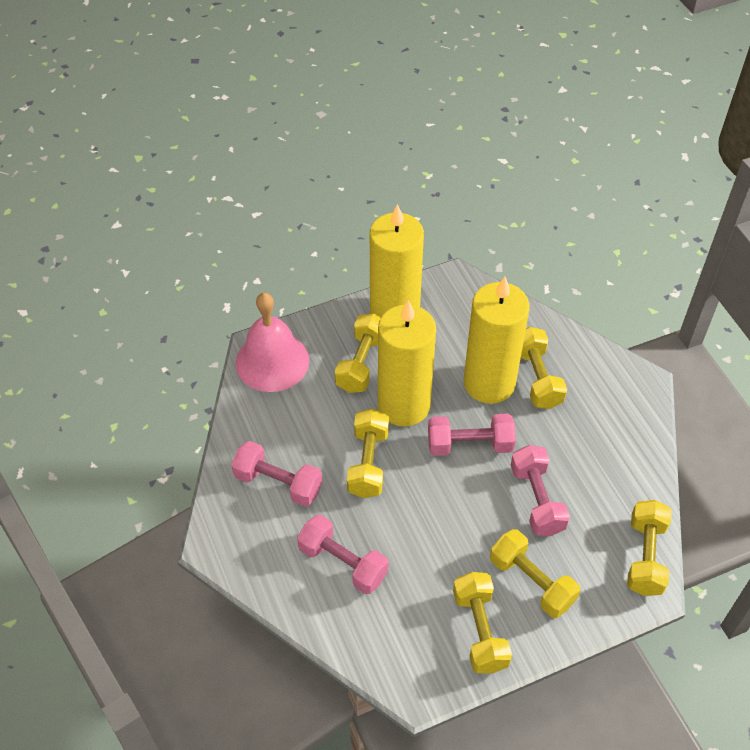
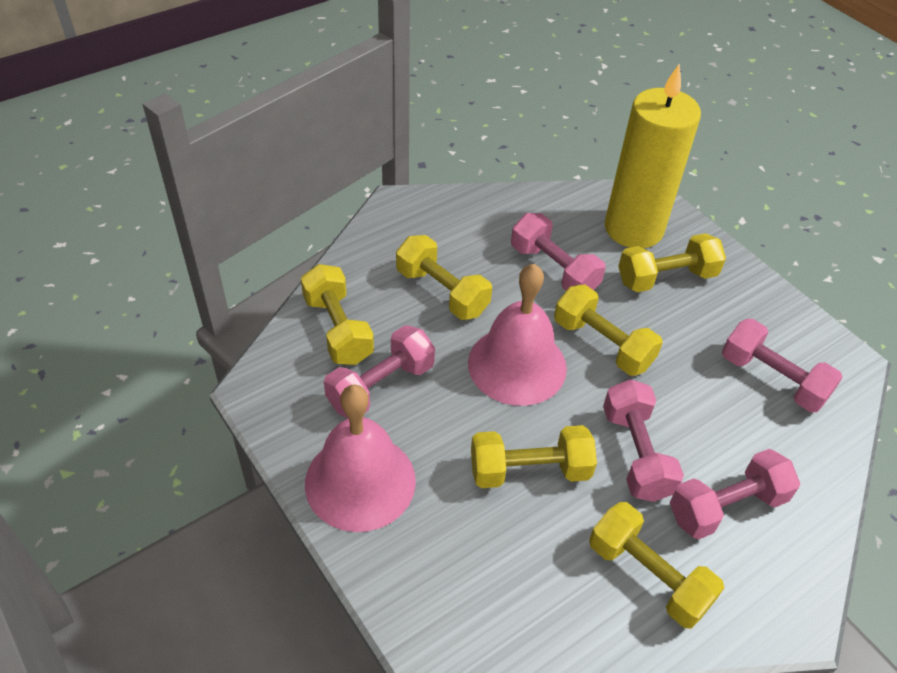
pink bell: [236,293,309,392] = 1 -> [305,384,416,532] [468,264,567,406] = 2
pink dumbbell: [231,441,323,507] [297,515,389,594] [428,414,516,456] [511,445,570,536] = 4 -> [324,325,435,418] [511,213,606,291] [603,379,684,502] [670,449,800,539] [722,319,843,412] = 5
yellow candle: [370,204,424,317] [378,300,436,427] [464,277,529,404] = 3 -> [605,64,701,248] = 1

